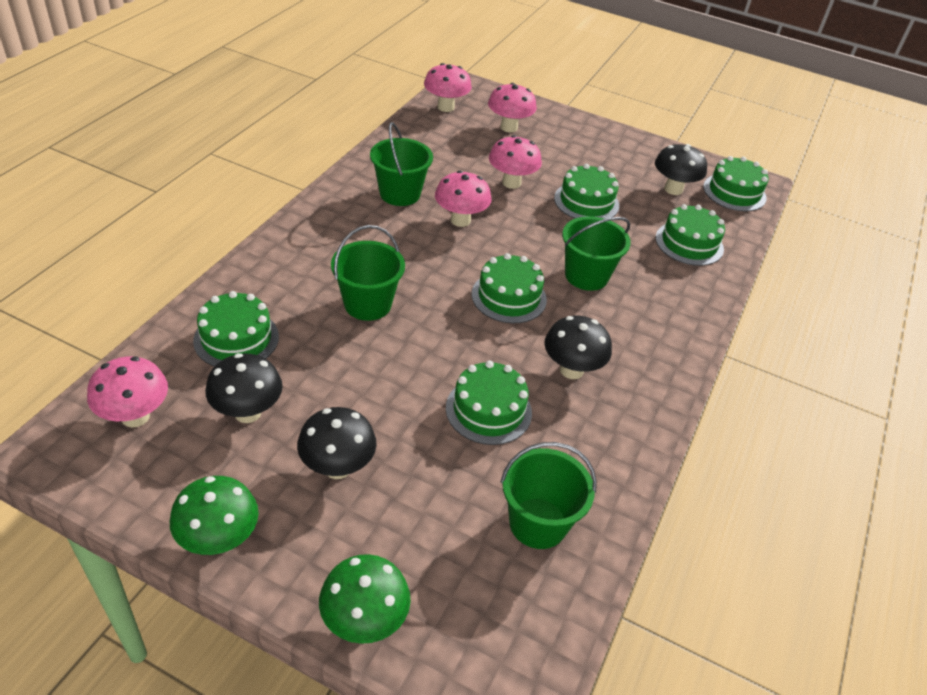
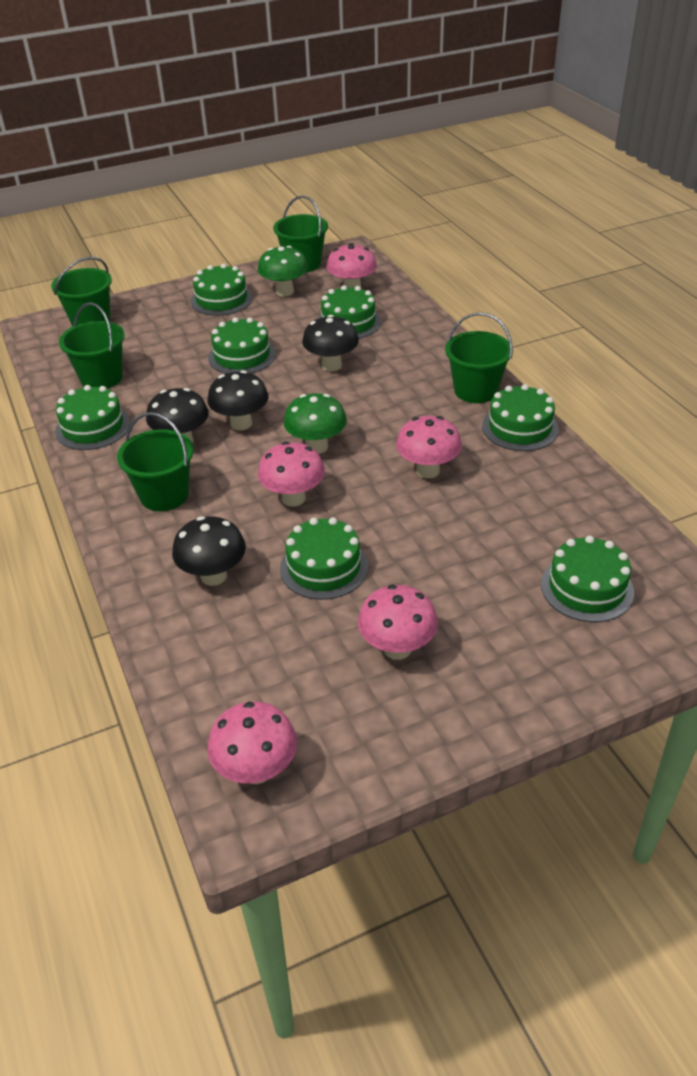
green bucket: [331,225,405,321] [370,122,433,206] [501,442,597,549] [562,216,631,291] = 4 -> [51,257,112,327] [59,302,125,389] [117,412,194,511] [273,196,328,272] [445,312,513,403] = 5
green cake: [193,291,279,366] [446,361,532,445] [472,253,547,323] [554,164,619,219] [656,204,725,266] [703,156,769,212] = 6 -> [55,385,130,450] [190,264,253,316] [208,317,276,374] [280,517,368,600] [318,285,381,339] [482,384,559,451] [541,536,634,622] = 7

